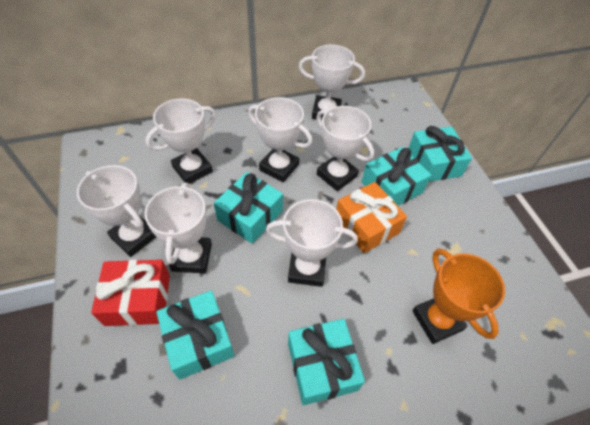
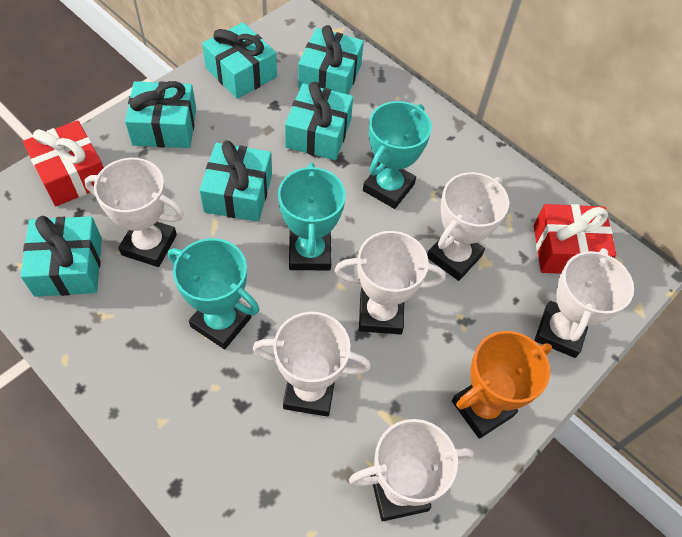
orange gift: [336,182,407,253] = 1 -> none = 0
red gift: [91,260,170,326] = 1 -> [23,120,104,206] [534,204,616,274] = 2
turquoise gift: [156,290,234,380] [214,172,283,244] [288,319,365,405] [362,147,431,206] [409,126,472,182] = 5 -> [21,216,102,297] [125,81,196,148] [199,141,272,222] [202,22,277,99] [285,82,353,160] [298,25,364,94] = 6
turquoise trophy: none = 0 -> [168,238,259,349] [278,163,346,270] [363,101,432,209] = 3
white trophy: [77,165,156,257] [144,183,212,274] [145,98,216,184] [248,97,312,182] [266,199,358,287] [299,44,365,120] [316,106,374,191] = 7 -> [84,158,184,267] [253,312,371,417] [335,231,445,334] [349,419,474,521] [427,172,509,281] [534,248,634,358] = 6

